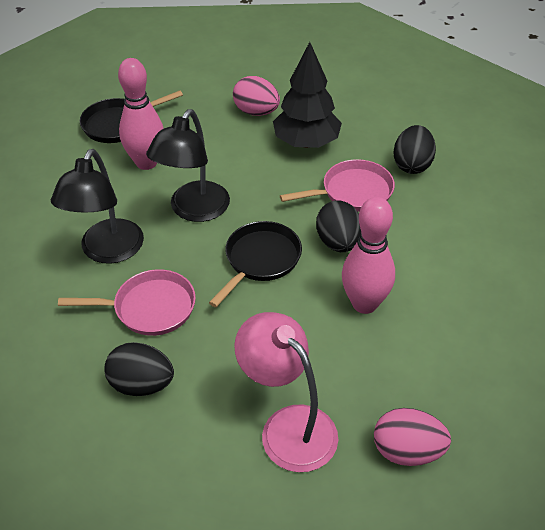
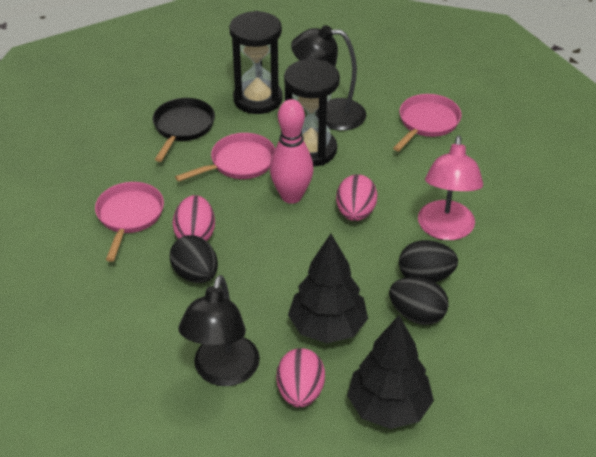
black hourglass: none = 0 -> [229,11,283,114] [284,59,340,166] = 2
black pan: [80,91,183,143] [209,221,302,307] = 2 -> [153,98,215,162] = 1
black tree: [273,42,342,148] = 1 -> [288,234,368,343] [347,315,434,429] = 2
pink bowling pin: [118,58,164,170] [342,197,395,314] = 2 -> [270,99,314,204] = 1
pink egg: [233,76,280,116] [374,408,451,466] = 2 -> [173,195,215,241] [276,348,325,408] [336,174,377,221] = 3
pink pan: [58,269,196,336] [280,159,395,212] = 2 -> [95,182,164,262] [175,133,275,182] [393,94,462,151] = 3

